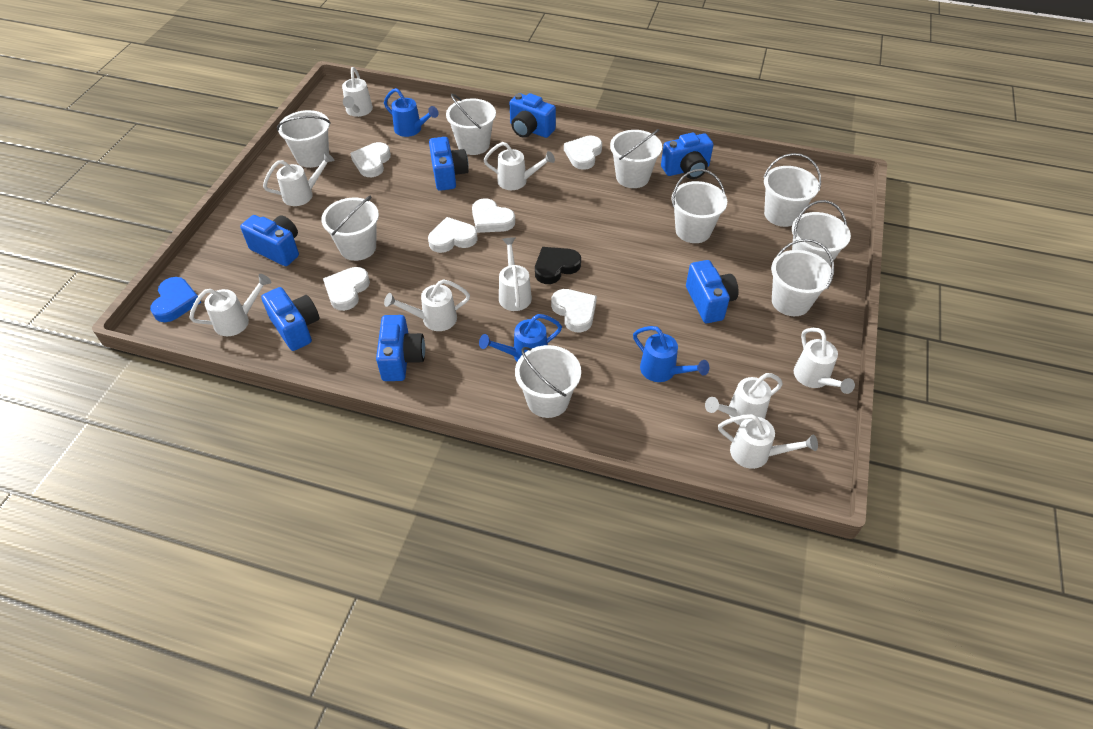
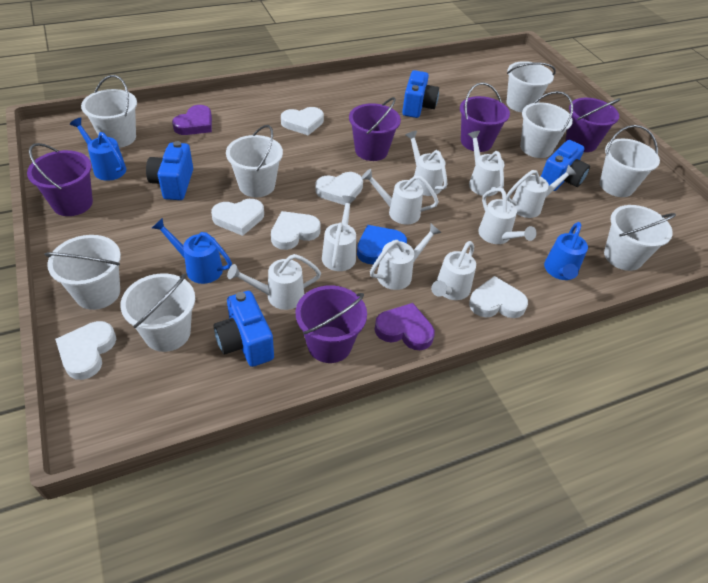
black heart: [535,247,581,284] = 1 -> none = 0
blue camera: [240,215,299,266] [261,287,320,351] [376,315,425,381] [429,137,469,191] [509,93,556,138] [661,133,713,179] [686,260,739,323] = 7 -> [146,141,193,200] [214,291,274,367] [402,70,439,118] [541,140,590,191] = 4
purple bucket: none = 0 -> [27,143,93,216] [296,285,367,363] [349,97,401,161] [460,82,510,152] [566,98,621,152] = 5
purple heart: none = 0 -> [172,105,212,135] [375,303,435,350] = 2
white bucket: [277,110,331,168] [321,196,379,261] [446,94,496,155] [515,345,581,418] [610,129,662,188] [671,169,727,243] [763,153,821,227] [771,239,834,316] [792,200,851,266] = 9 -> [44,235,121,310] [81,75,137,148] [120,273,195,352] [226,125,283,197] [507,61,556,112] [520,91,573,158] [600,125,660,197] [604,205,676,271] = 8

